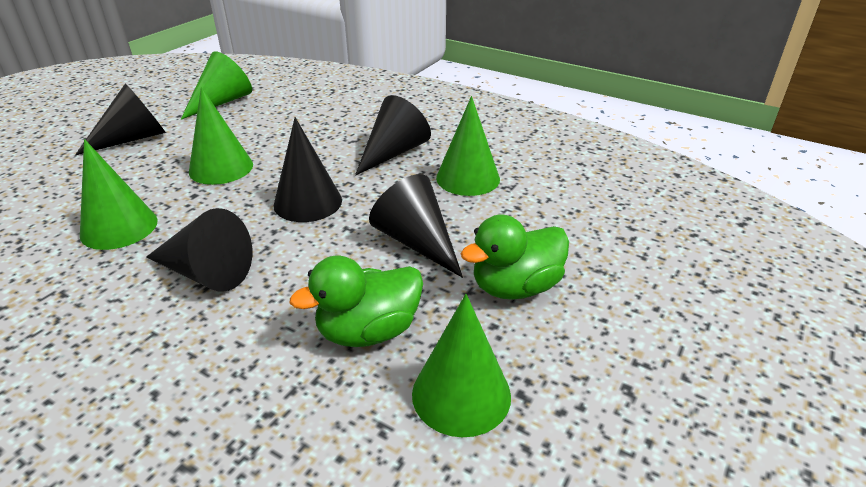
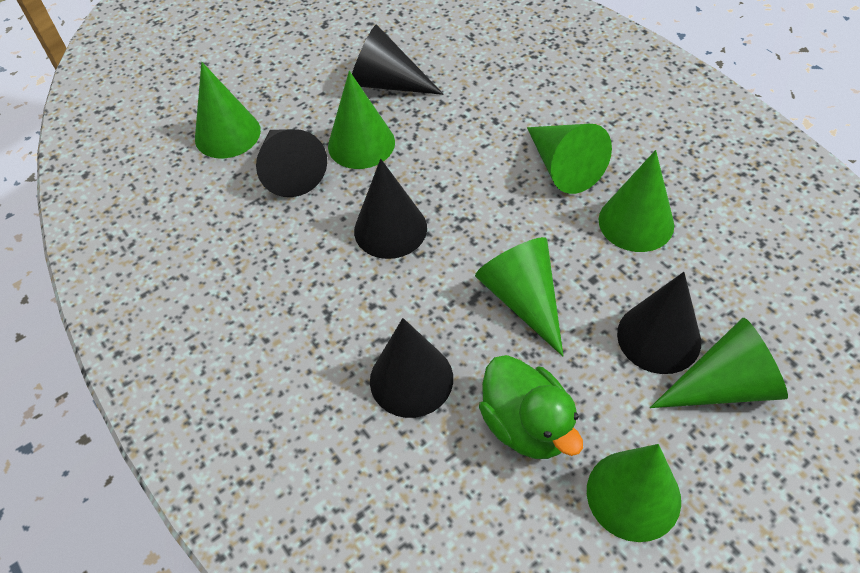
green cone: [80,139,158,250] [181,51,252,120] [189,87,253,185] [412,294,511,437] [436,96,500,196] = 5 -> [195,62,261,158] [328,71,395,169] [475,237,563,356] [527,124,612,194] [587,444,681,542] [599,150,674,252] [650,318,788,408] = 7
green duck: [290,256,423,347] [461,214,569,300] = 2 -> [479,355,583,459] = 1

